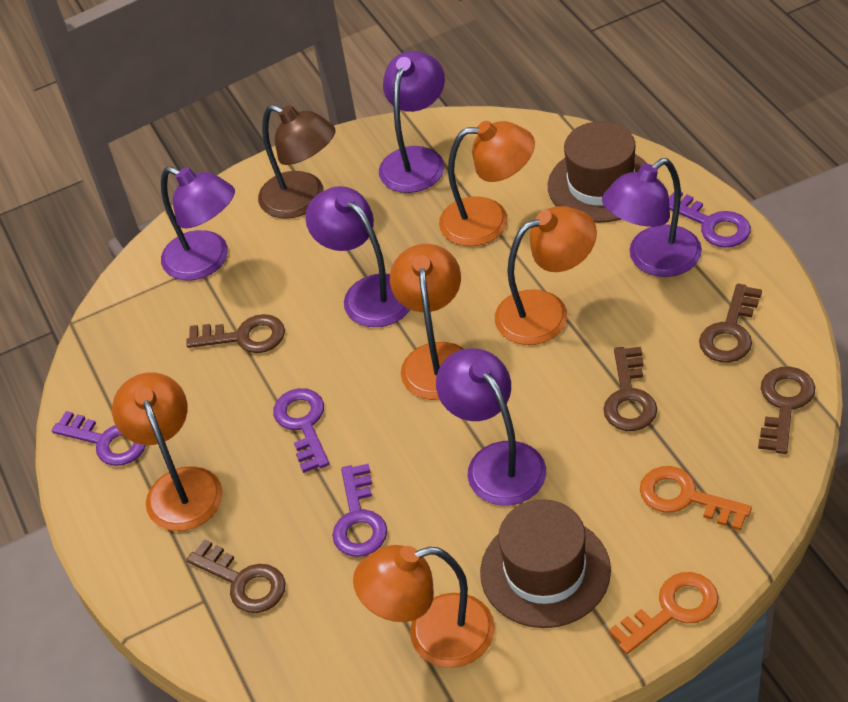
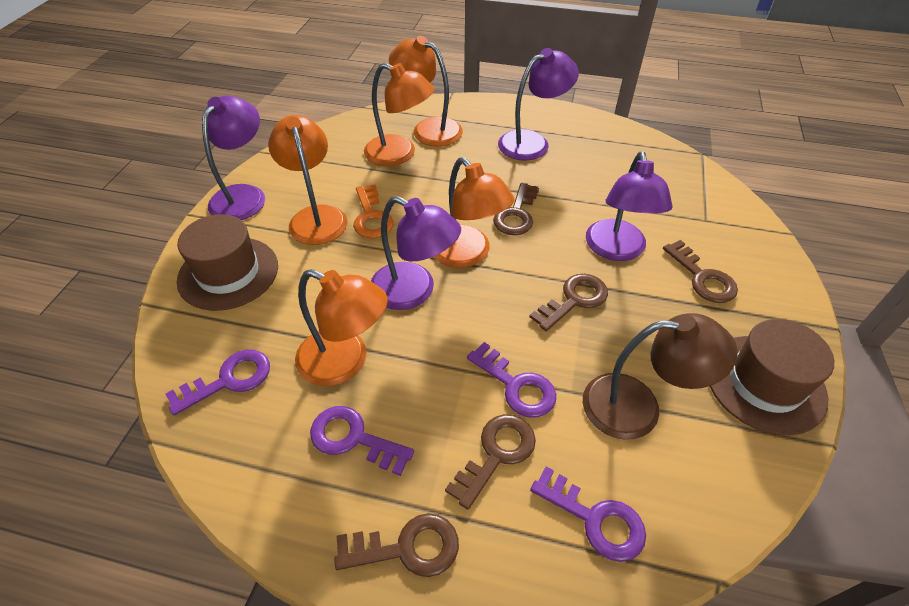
orange key: [609,572,719,654] [640,466,752,531] = 2 -> [353,184,394,238] = 1
purple lamp: [161,166,235,281] [305,186,410,327] [379,51,445,193] [436,348,546,505] [602,158,702,277] = 5 -> [202,95,265,220] [371,196,461,310] [498,48,579,161] [586,151,673,261] = 4

